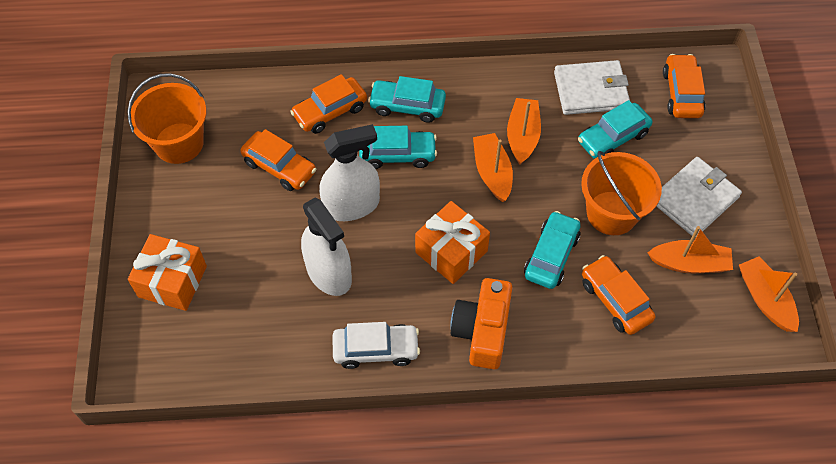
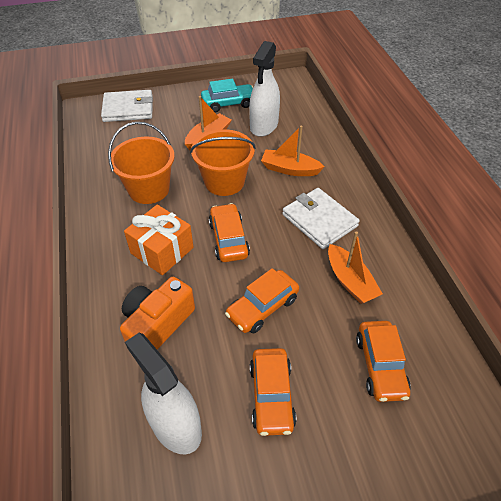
orange boat: [473,133,513,202] [507,98,541,164] [648,226,733,273] [739,256,799,332] = 4 -> [185,96,232,150] [261,125,325,176] [328,231,383,304] = 3
orange gift: [128,234,207,311] [415,201,490,284] = 2 -> [124,205,194,275] = 1
turquoise car: [359,126,437,169] [368,76,446,123] [524,211,581,289] [578,100,652,159] = 4 -> [201,79,253,113] = 1
white car: [333,322,420,369] = 1 -> none = 0

